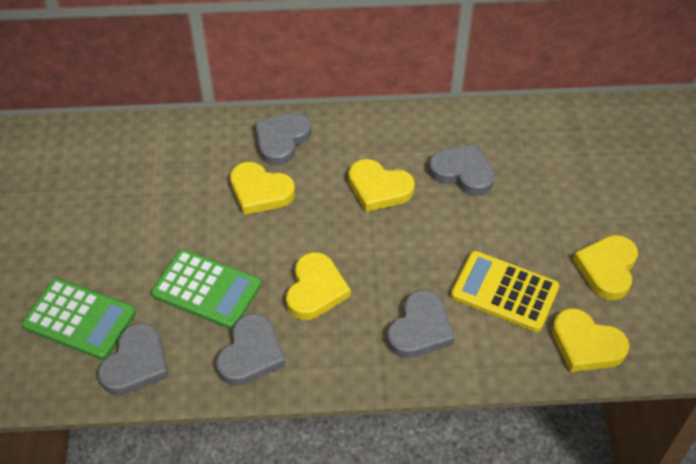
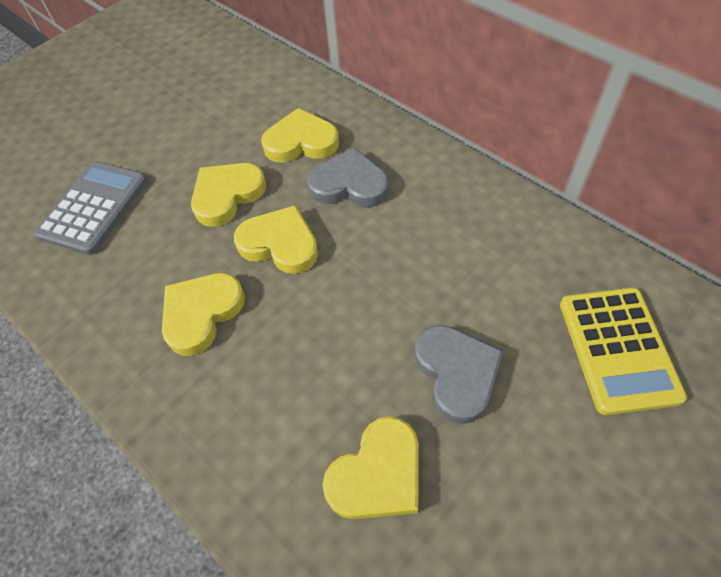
green calculator: [22,278,136,360] [151,249,261,329] = 2 -> none = 0
grey calculator: none = 0 -> [34,161,147,255] = 1
grey heart: [98,323,169,395] [216,314,285,386] [255,113,311,166] [387,290,455,358] [428,144,495,196] = 5 -> [307,148,389,207] [414,325,503,424] = 2

